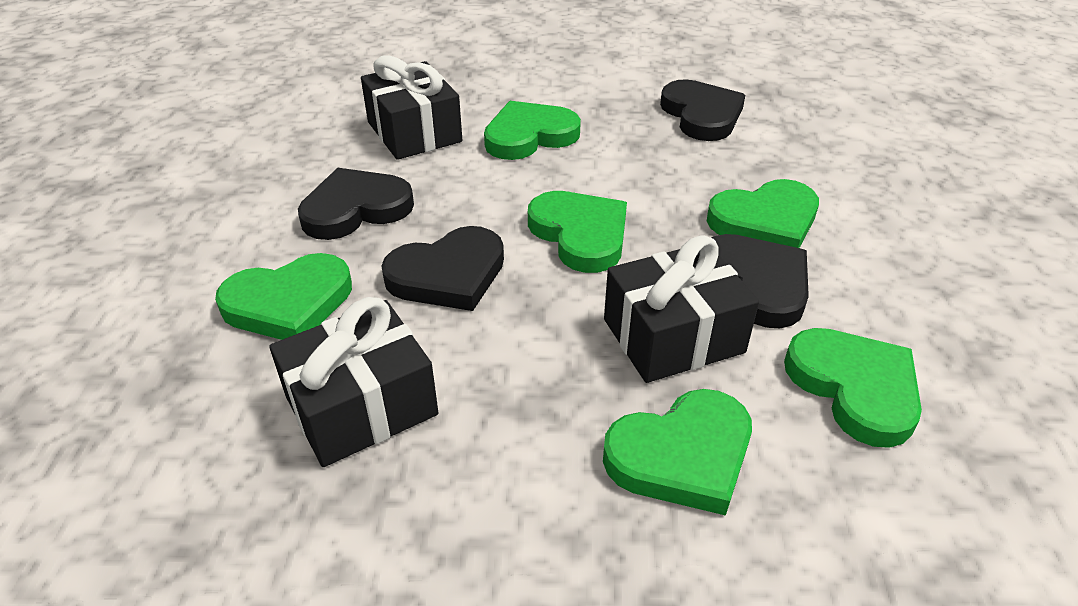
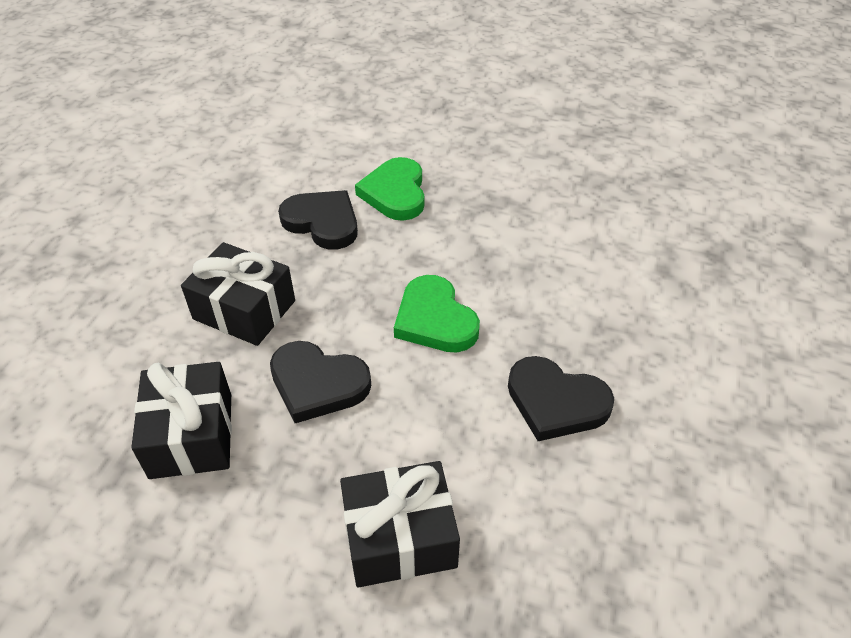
black heart: [298,168,414,240] [381,226,504,311] [660,79,745,141] [712,234,809,328] = 4 -> [270,341,371,423] [278,190,358,250] [508,356,614,441] = 3
green heart: [215,253,352,340] [484,101,581,160] [528,191,627,273] [603,389,752,516] [707,179,819,248] [784,328,922,448] = 6 -> [355,157,424,221] [394,275,480,352] = 2

